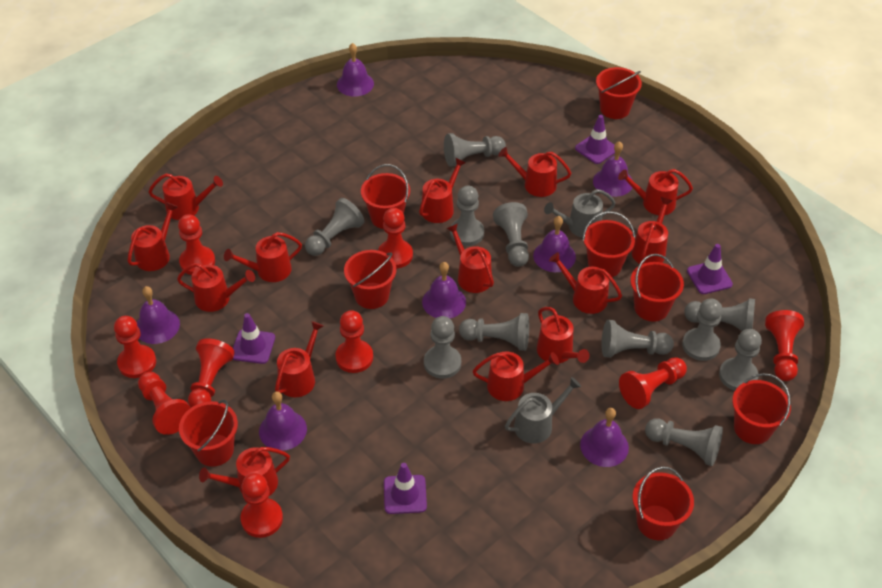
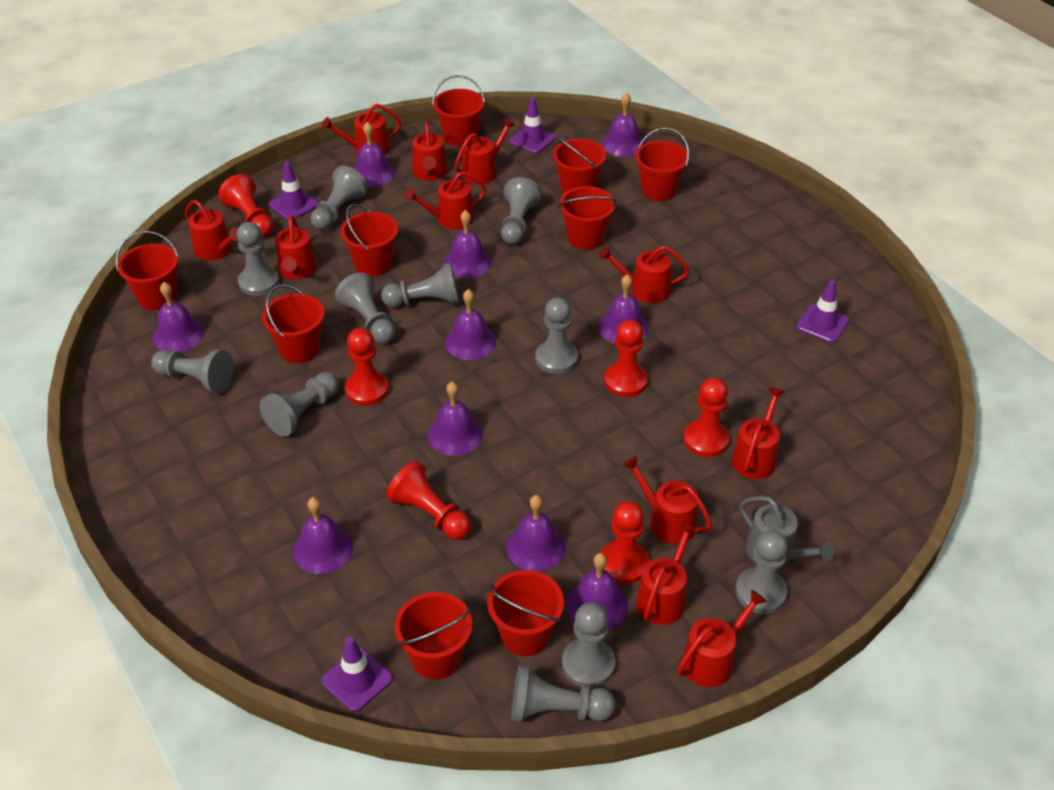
grey watering can: [505,377,581,444] [544,189,616,238] = 2 -> [740,496,834,566] = 1
purple bell: [137,286,180,344] [259,391,307,451] [337,43,374,97] [422,262,466,318] [533,216,576,272] [580,408,629,467] [593,141,632,197] = 7 -> [153,282,205,352] [293,497,353,574] [353,122,395,187] [428,382,483,455] [444,210,492,278] [445,289,496,360] [506,495,566,572] [566,553,628,630] [598,274,649,343] [602,93,644,157] = 10
red bucket: [179,400,238,467] [344,250,396,309] [361,164,410,229] [582,211,635,277] [596,67,642,119] [631,254,684,322] [632,466,694,540] [732,373,791,444] = 8 -> [116,231,179,310] [262,284,325,363] [341,204,398,277] [394,592,472,680] [432,75,485,146] [487,570,564,656] [553,137,606,194] [558,186,616,250] [635,127,689,201] = 9
red pawn: [114,316,156,378] [138,372,191,435] [178,214,215,275] [188,338,235,408] [240,473,283,538] [335,310,373,373] [378,208,413,268] [619,357,687,409] [765,310,804,381] = 9 -> [218,174,274,237] [345,328,389,406] [386,461,471,540] [600,501,649,584] [604,319,648,397] [683,377,730,457] = 6
red watering can: [127,202,178,271] [149,174,223,220] [177,263,255,312] [199,447,290,496] [224,232,302,282] [275,321,324,397] [419,158,466,223] [446,223,494,293] [473,351,559,401] [498,147,571,197] [537,307,590,363] [549,252,622,314] [618,169,693,215] [632,197,672,264] = 14 -> [185,200,238,261] [275,215,317,279] [322,104,401,155] [405,171,486,229] [412,121,448,181] [454,118,515,185] [599,246,689,303] [623,456,712,544] [636,522,697,625] [677,590,767,687] [731,387,785,479] = 11

